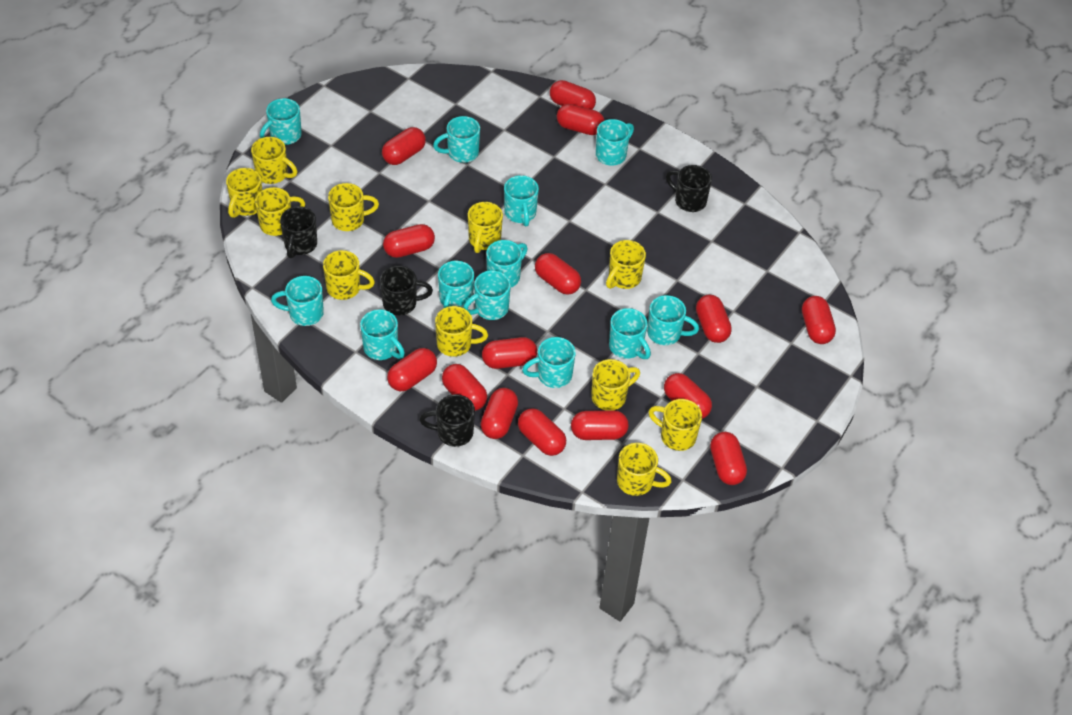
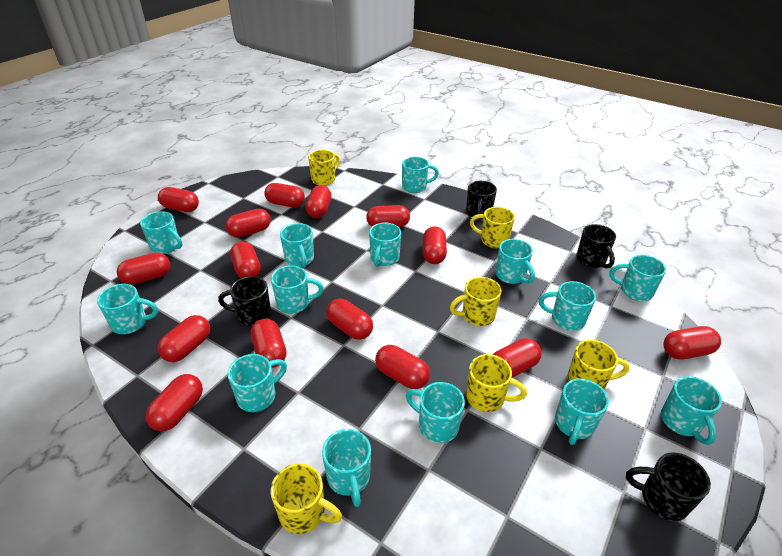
turquoise mug: [260,98,302,145] [271,276,324,326] [360,309,405,360] [433,116,480,163] [438,261,474,309] [463,270,511,320] [486,240,527,287] [504,175,539,227] [522,337,576,388] [596,119,634,166] [609,308,651,359] [647,295,699,345] = 12 -> [97,284,158,334] [140,211,183,254] [228,354,287,412] [271,265,324,314] [280,223,314,268] [322,429,371,507] [369,223,401,267] [402,157,439,193] [406,382,465,443] [496,239,535,284] [539,281,596,331] [555,378,609,445] [610,255,666,301] [661,376,722,445] = 14
yellow mug: [226,168,262,218] [251,137,297,184] [255,187,305,236] [323,250,375,300] [328,183,379,231] [435,306,488,357] [468,202,503,253] [591,359,640,410] [606,240,646,289] [617,443,672,496] [648,399,702,451] = 11 -> [271,463,342,534] [308,150,340,186] [449,277,502,326] [466,354,527,412] [470,207,515,248] [567,340,630,389] = 6

